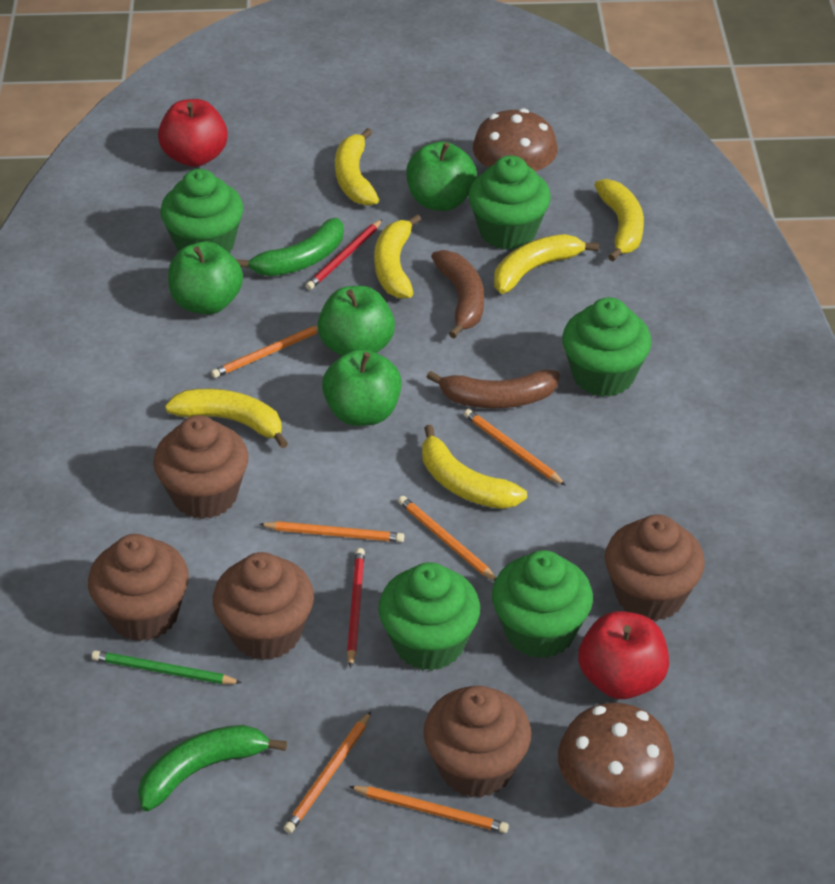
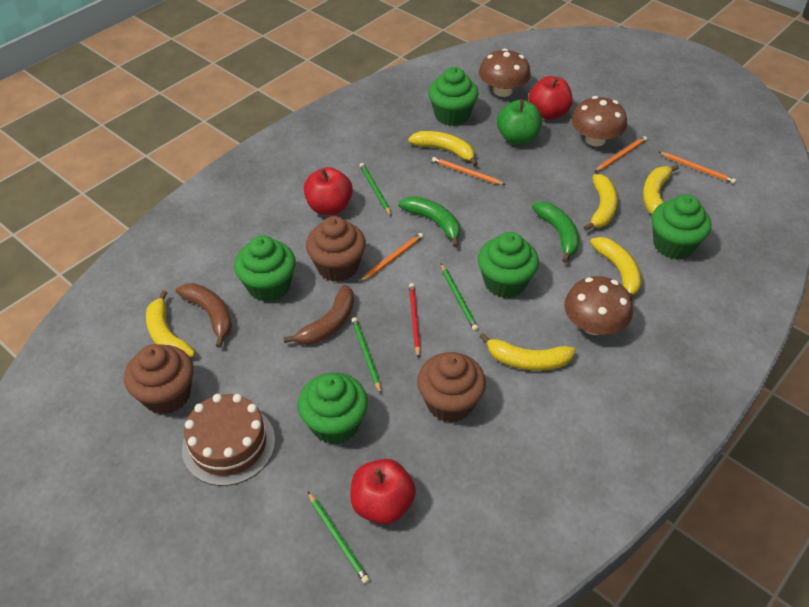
brown cake: none = 0 -> [182,394,275,486] = 1
brown cupcake: [88,534,189,641] [153,416,248,519] [213,552,314,660] [423,686,531,798] [605,515,705,621] = 5 -> [124,344,194,414] [306,216,366,282] [417,352,486,423] = 3
brown mushroom: [473,108,558,171] [558,703,674,807] = 2 -> [479,49,531,97] [564,276,633,335] [571,96,627,146] = 3
green apple: [168,241,243,315] [318,286,395,356] [322,349,402,426] [406,141,477,211] = 4 -> [497,99,542,144] = 1
green pencil: [92,650,242,684] = 1 -> [308,492,370,584] [352,317,382,394] [360,163,392,216] [441,264,478,331] = 4
orange pencil: [211,325,319,378] [259,521,404,542] [284,711,371,833] [349,786,509,833] [398,496,496,581] [464,409,566,486] = 6 -> [360,233,423,282] [432,157,506,185] [594,136,647,172] [659,152,736,184] = 4
red apple: [158,99,228,167] [578,611,669,699] = 2 -> [304,167,353,215] [350,459,416,525] [528,76,573,120] = 3
red pencil: [306,219,383,290] [347,548,365,668] = 2 -> [409,283,421,358] = 1

